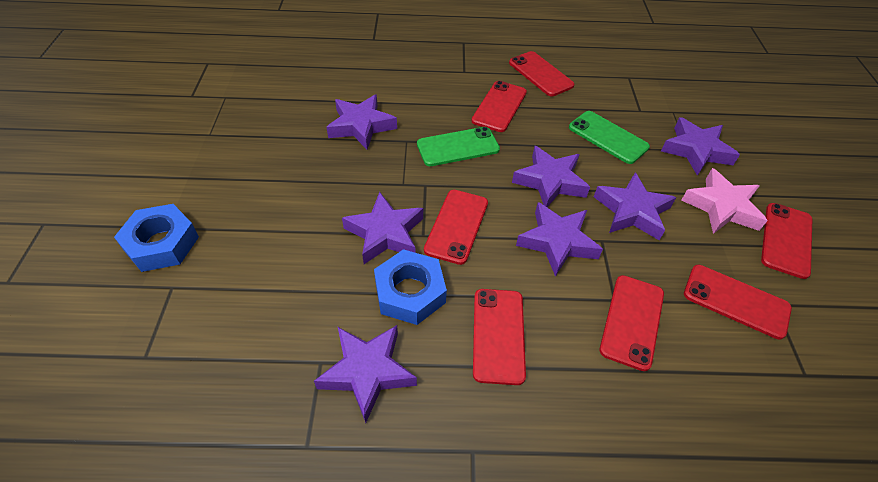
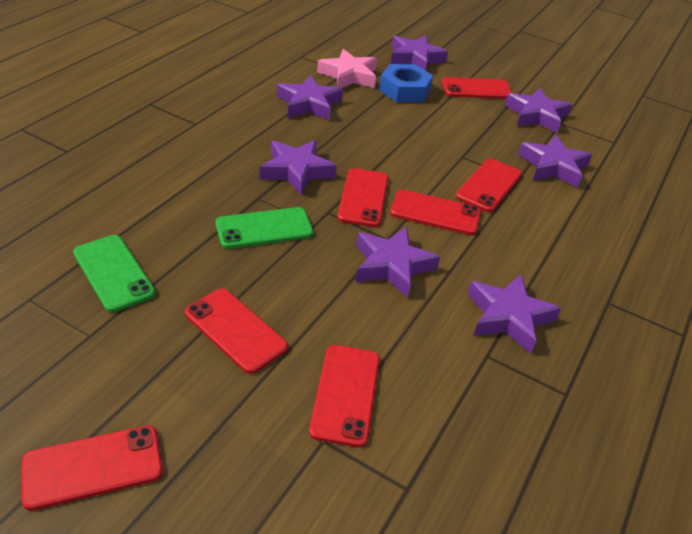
blue nut: [114,204,199,272] [374,249,447,325] = 2 -> [379,64,433,102] = 1

